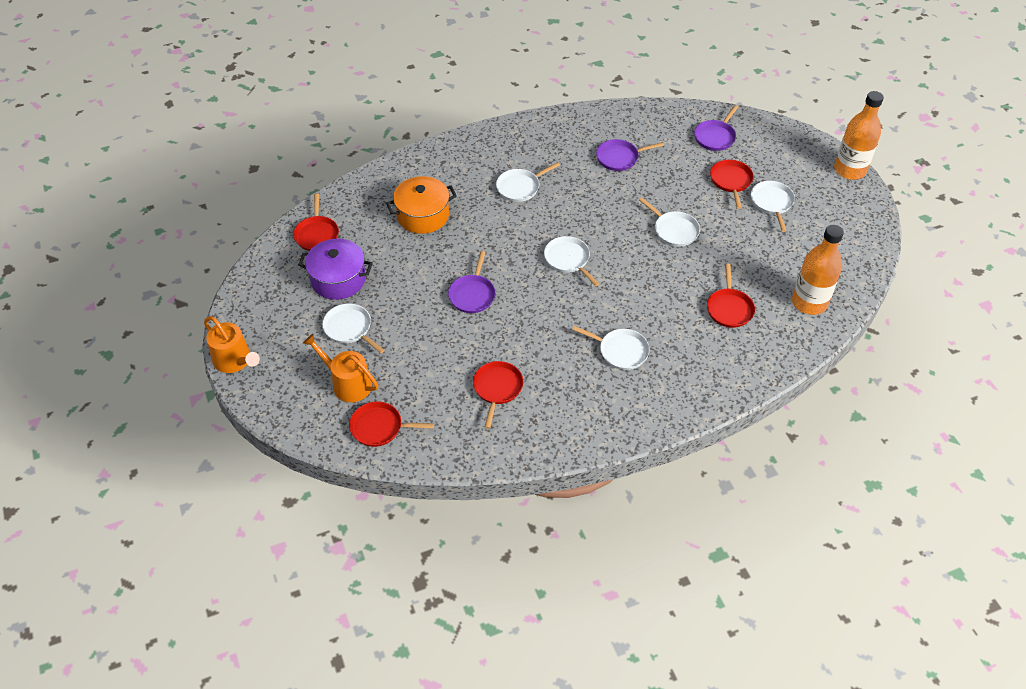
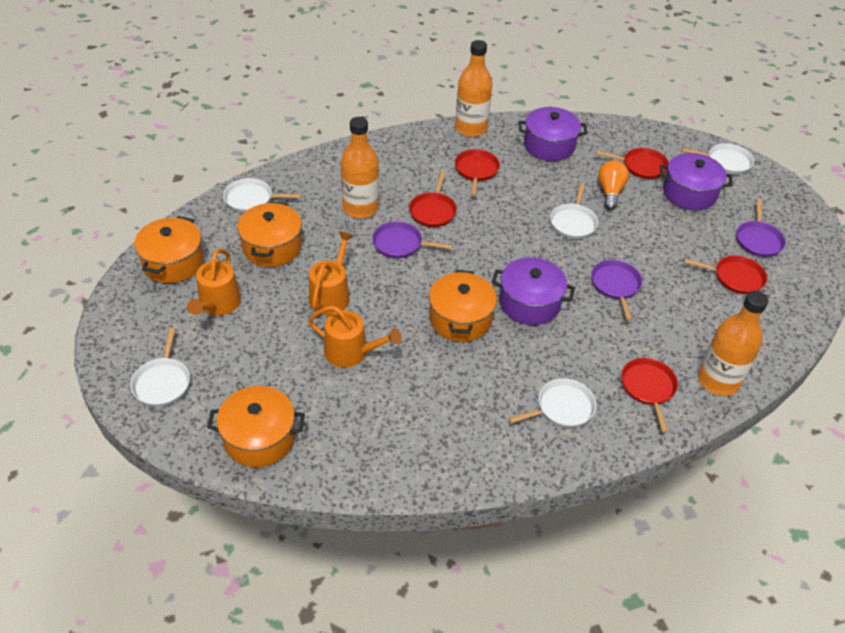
orange bottle: [792,225,844,315] [834,91,884,180] = 2 -> [341,117,379,218] [455,40,492,137] [698,291,769,396] = 3
orange light bulb: none = 0 -> [598,160,629,210] = 1
orange pot: [386,176,457,234] = 1 -> [134,216,204,283] [207,386,305,467] [237,201,302,267] [429,270,497,342] = 4
orange watering can: [204,316,260,373] [303,334,378,402] = 2 -> [187,249,241,316] [308,306,402,368] [309,231,353,315] = 3
purple pot: [298,239,373,300] = 1 -> [492,257,575,325] [518,107,587,161] [660,153,733,211] = 3
white pan: [322,304,385,353] [496,162,560,202] [544,236,599,286] [572,326,650,370] [639,198,700,247] [751,181,795,232] = 6 -> [130,328,190,407] [223,178,302,213] [508,378,596,428] [550,183,598,239] [681,143,754,174] = 5

